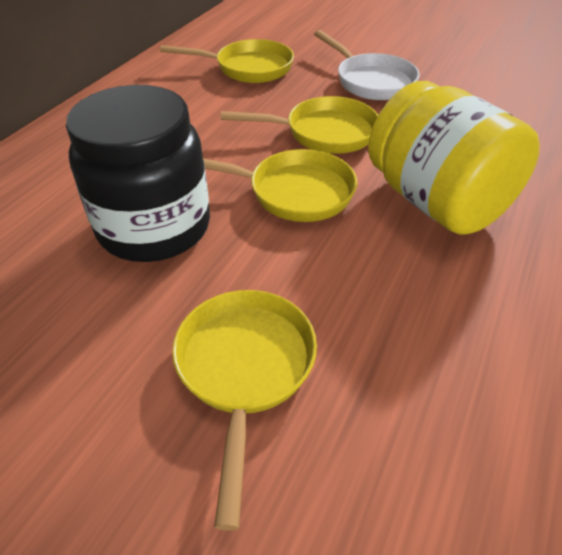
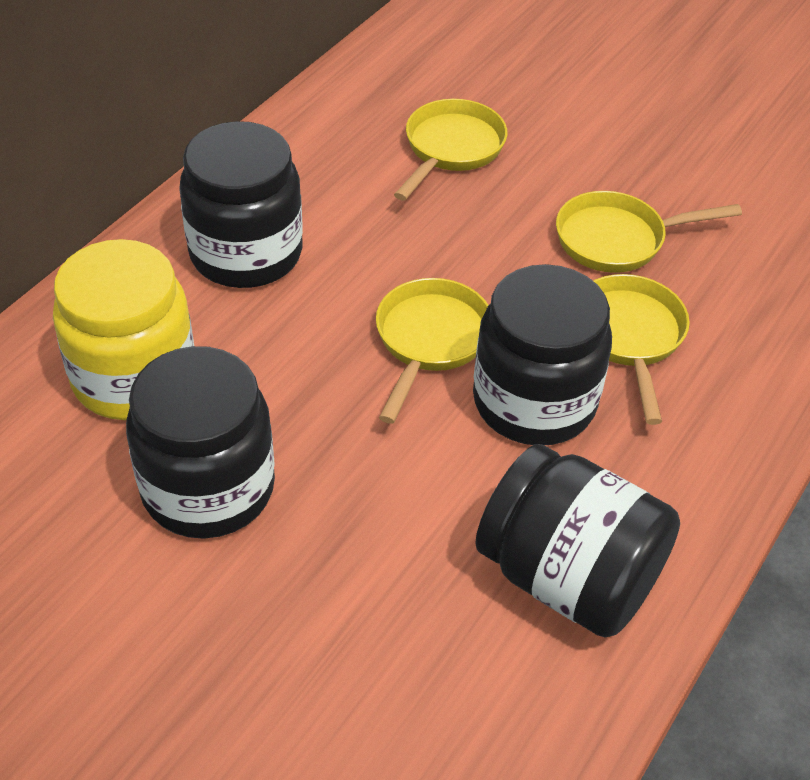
black jar: [66,85,210,262] = 1 -> [126,346,275,539] [179,121,303,288] [473,264,612,445] [475,444,680,638] = 4
white pan: [314,30,419,100] = 1 -> none = 0

